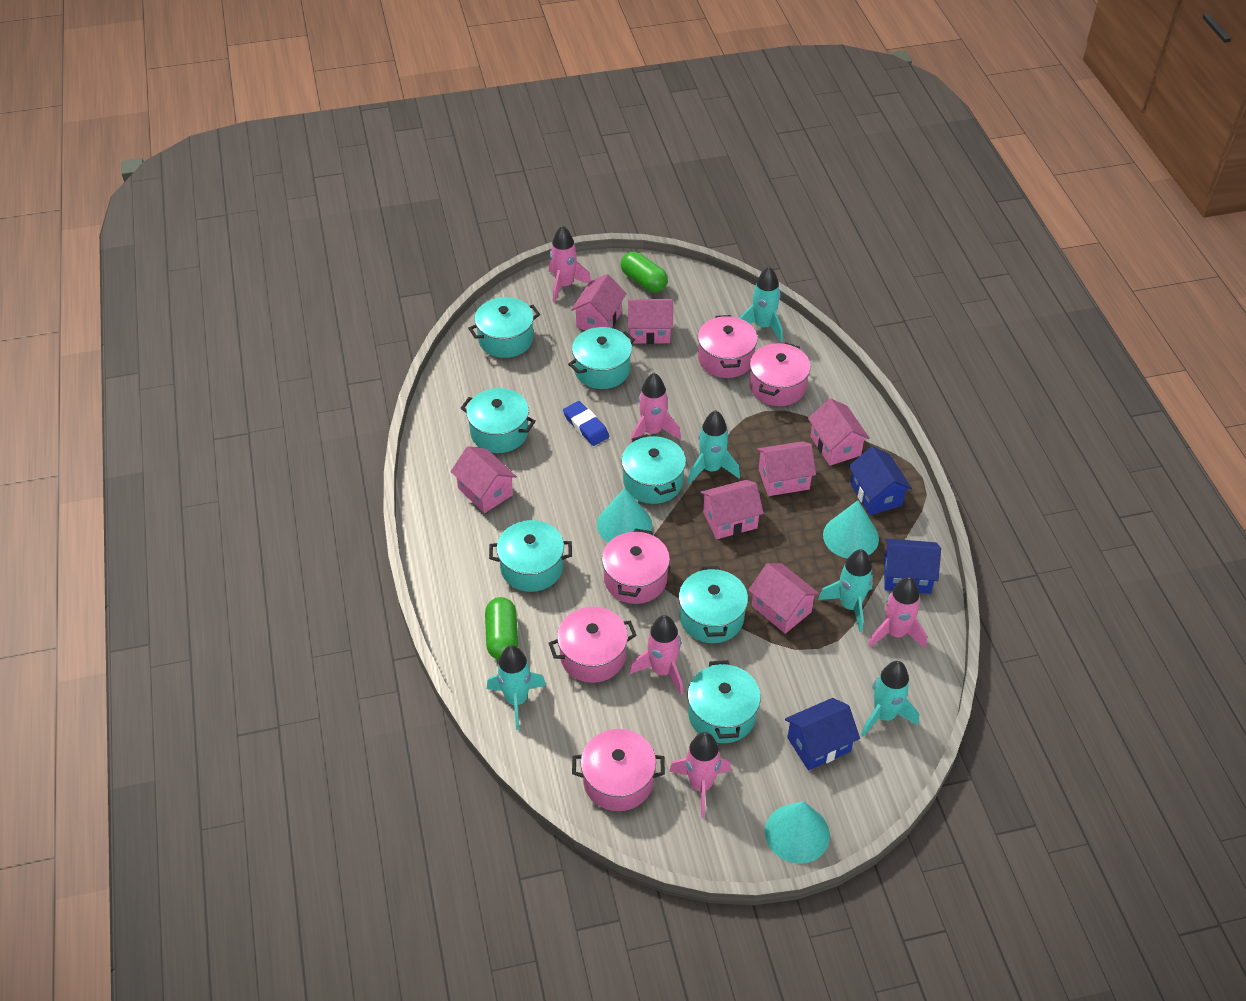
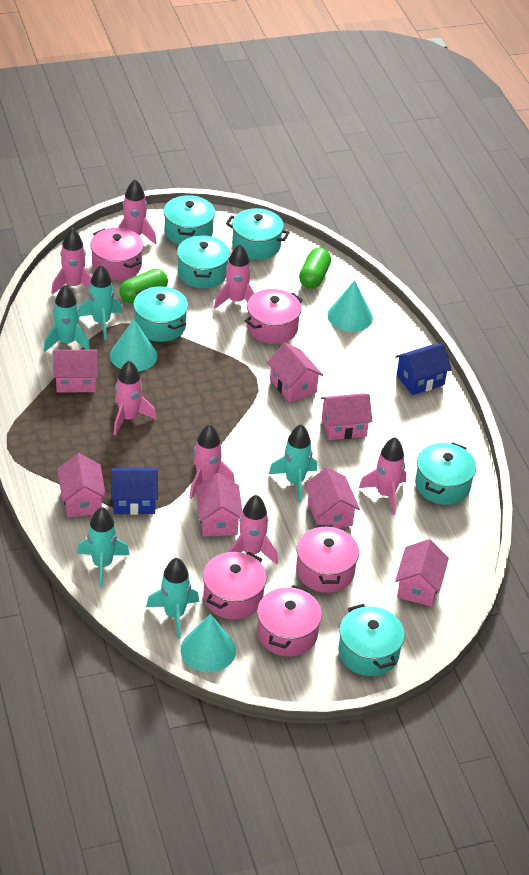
blue eraser: [563,401,609,446] = 1 -> none = 0
blue house: [785,698,860,770] [849,446,912,515] [884,539,941,594] = 3 -> [111,468,158,515] [395,344,452,395] = 2
pink rocket: [549,225,591,303] [629,615,683,695] [630,373,681,444] [669,732,731,818] [868,577,927,649] = 5 -> [51,228,92,295] [114,360,156,435] [118,179,156,245] [190,424,235,499] [214,244,255,309] [228,495,278,565] [359,437,406,515] = 7
turquoise pot: [461,388,536,453] [468,297,540,358] [489,520,572,592] [568,327,635,389] [621,434,686,504] [679,566,748,643] [688,660,761,743] = 7 -> [133,286,188,342] [164,195,215,245] [177,235,230,288] [226,208,290,260] [338,604,405,676] [415,442,476,505] = 6

